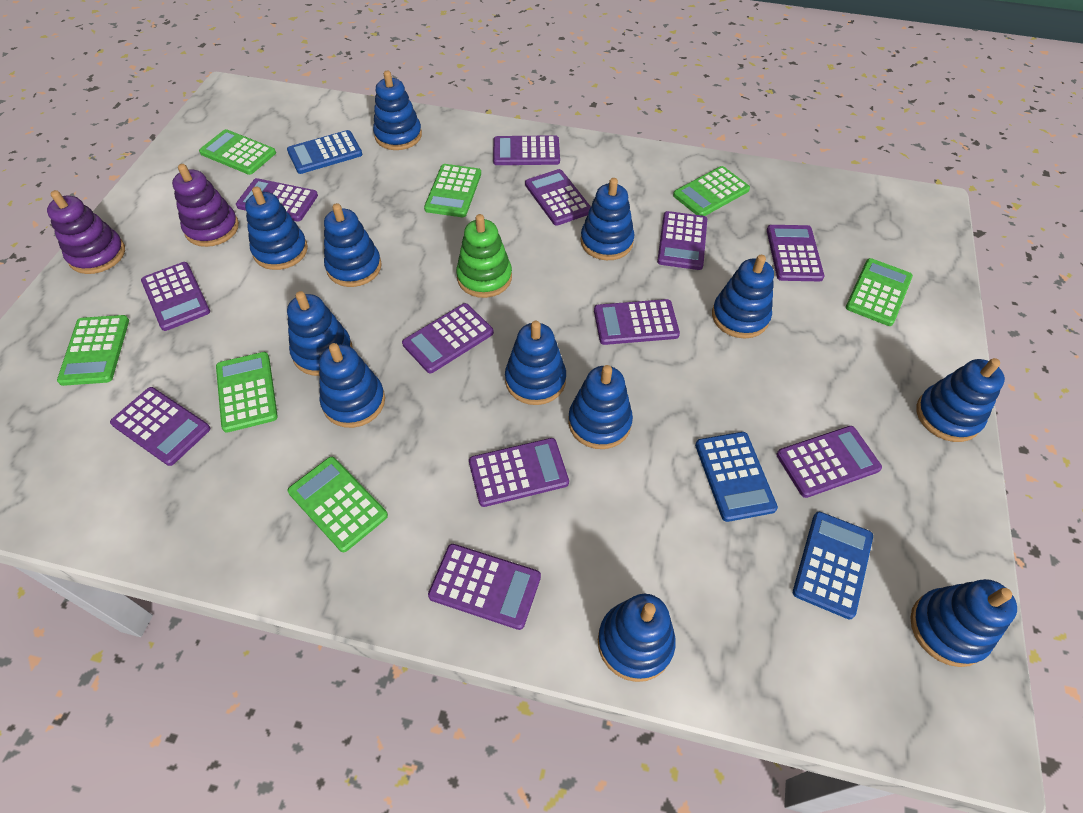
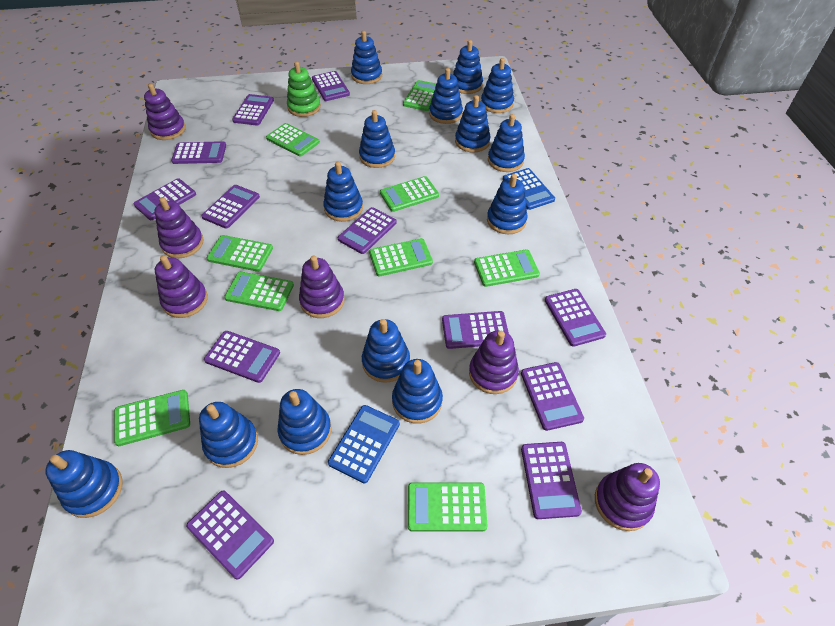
blue calculator: [287,130,362,174] [695,432,778,522] [793,512,873,620] = 3 -> [328,405,400,484] [503,168,555,210] = 2
blue stacking toy: [245,186,308,270] [287,291,353,376] [319,343,385,428] [324,203,382,287] [373,71,422,150] [505,321,566,405] [568,365,633,449] [580,178,634,260] [598,594,676,682] [712,255,774,338] [910,579,1017,667] [916,358,1005,442] = 12 -> [45,450,123,518] [199,402,258,468] [278,389,331,455] [323,162,363,222] [351,31,382,84] [359,110,395,168] [362,319,410,383] [392,359,443,424] [429,68,463,124] [453,40,483,94] [455,95,491,153] [481,58,514,113] [487,174,528,234] [488,114,525,172] = 14
green calculator: [57,315,129,386] [199,129,276,175] [216,352,278,433] [288,457,388,552] [424,164,481,217] [673,166,750,216] [846,258,913,326] = 7 -> [114,390,190,446] [207,235,273,272] [224,272,294,311] [266,123,320,157] [369,238,433,276] [380,176,439,212] [403,80,436,111] [408,482,488,531] [474,249,540,287] = 9
purple stacking toy: [47,190,125,274] [172,164,239,247] = 2 -> [144,84,186,140] [154,197,203,258] [155,255,208,318] [299,256,345,318] [469,331,519,394] [595,463,660,531] = 6

